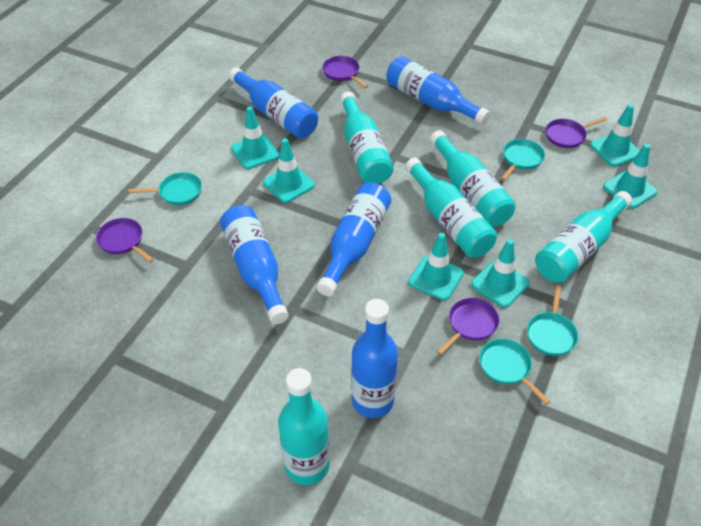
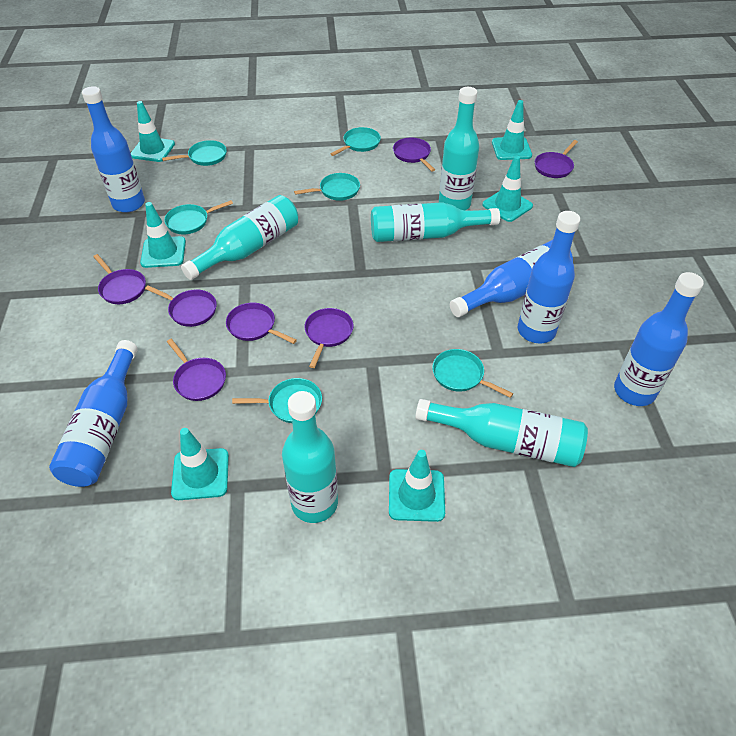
purple pan: [96,218,154,262] [322,56,368,88] [437,298,499,355] [546,117,607,148] = 4 -> [93,254,146,304] [145,285,217,327] [167,339,226,401] [226,303,297,344] [304,308,353,368] [393,138,435,172] [535,140,578,178] = 7
turquoise pan: [128,172,202,205] [479,338,551,405] [501,139,545,180] [527,285,578,356] = 4 -> [162,140,227,166] [164,200,233,234] [232,378,322,423] [294,173,360,201] [330,127,381,156] [432,349,513,398] = 6

